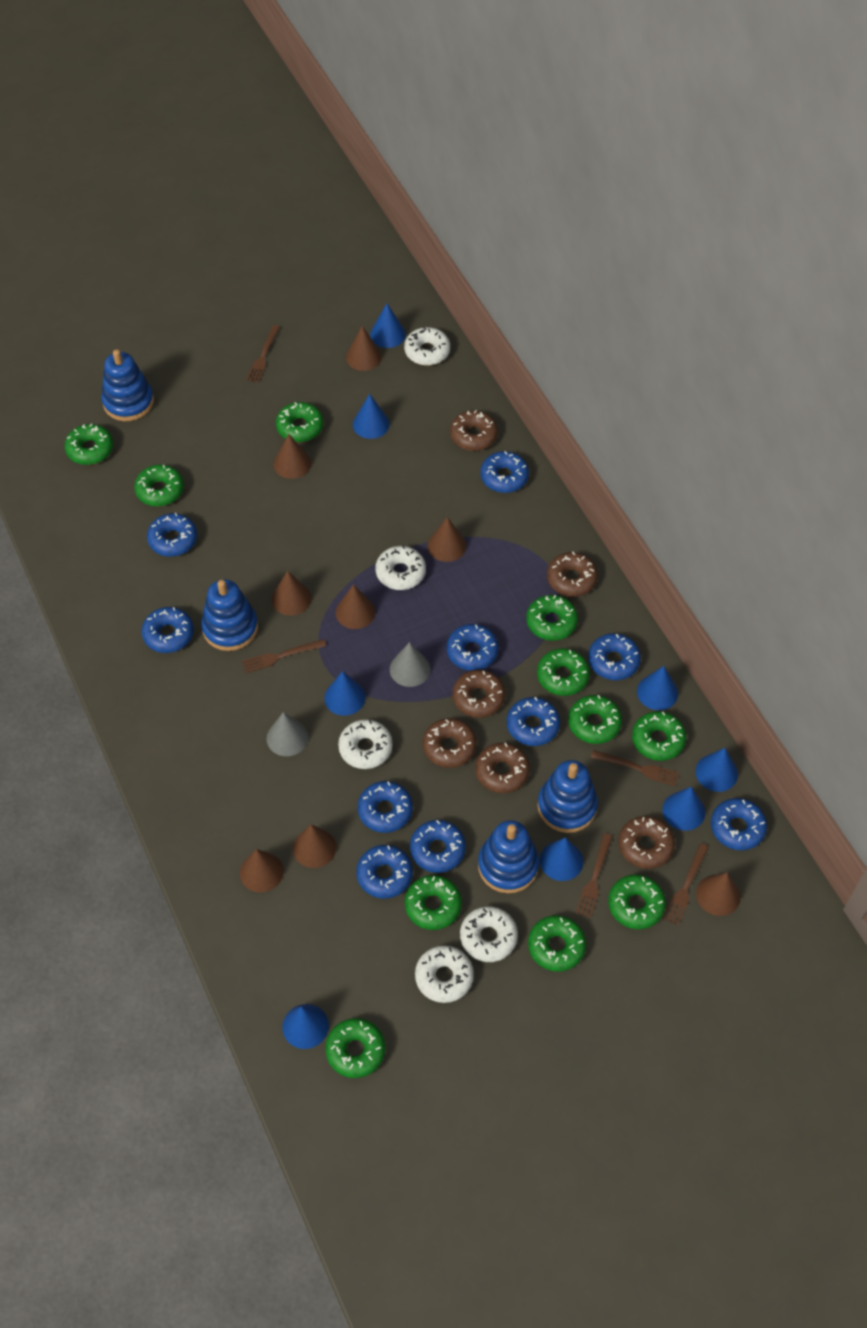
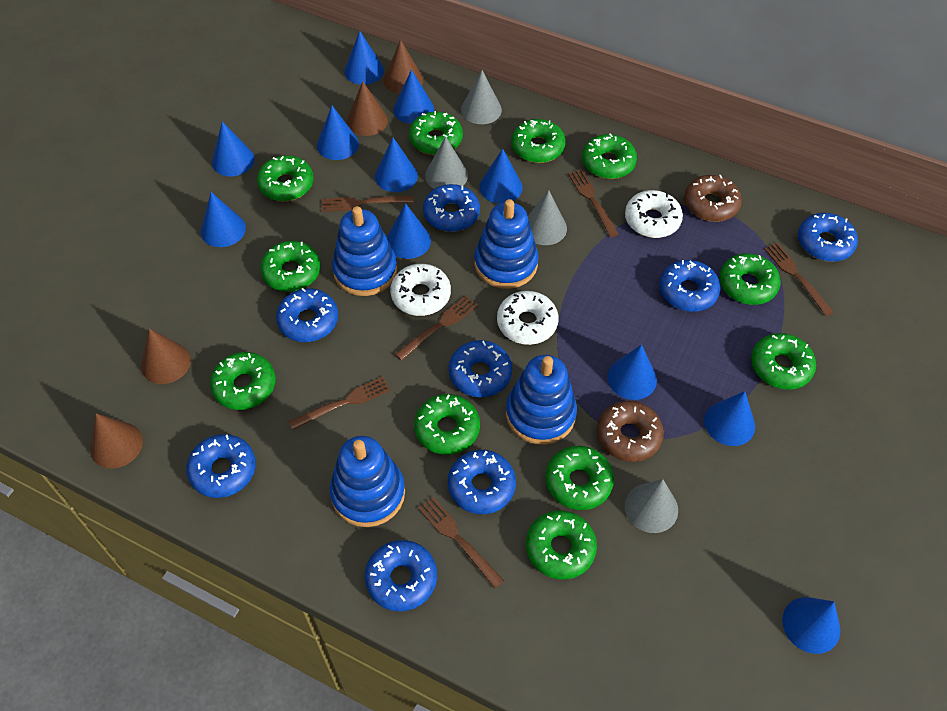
blue cone: [282,1004,329,1049] [324,671,366,716] [353,394,390,439] [370,303,406,348] [540,837,583,881] [637,666,678,710] [662,787,706,831] [695,748,738,792] = 8 -> [201,192,246,247] [212,121,255,176] [317,106,359,160] [344,31,384,85] [375,138,418,192] [387,203,431,259] [393,69,434,124] [479,149,523,204] [607,344,657,400] [704,391,755,446] [782,597,841,654] = 11
blue donut: [142,607,194,653] [147,513,197,557] [356,845,413,899] [358,781,413,833] [410,820,466,873] [447,624,499,671] [480,451,529,493] [507,697,560,746] [588,633,641,680] [711,798,767,850] = 10 -> [186,434,256,498] [276,288,338,342] [365,540,437,611] [423,184,480,232] [448,450,516,514] [449,340,512,397] [659,260,721,312] [798,213,858,262] = 8
brown cone: [240,849,284,892] [272,571,311,616] [273,434,311,479] [293,824,336,868] [336,584,375,629] [346,326,382,371] [428,517,466,562] [696,873,741,916] = 8 -> [90,413,143,468] [141,328,191,384] [347,81,388,136] [383,40,423,94] = 4
brown donut: [423,718,477,768] [450,410,498,451] [452,670,505,718] [475,743,530,793] [547,552,598,597] [618,816,675,869] = 6 -> [597,401,664,462] [684,175,742,222] = 2
brown fork: [242,639,326,673] [246,325,280,383] [576,833,613,918] [591,750,679,786] [663,843,709,926] = 5 -> [288,377,391,430] [322,196,414,212] [395,296,478,361] [418,497,504,588] [568,169,619,237] [764,243,834,316] = 6
grey cone: [267,712,308,756] [390,642,430,687] = 2 -> [425,137,468,189] [461,70,502,124] [528,190,567,245] [625,479,678,533] = 4
white donut: [338,719,393,769] [375,545,426,590] [404,327,450,365] [415,946,474,1003] [460,906,518,962] = 5 -> [390,264,451,316] [497,291,559,345] [625,190,683,238] = 3

